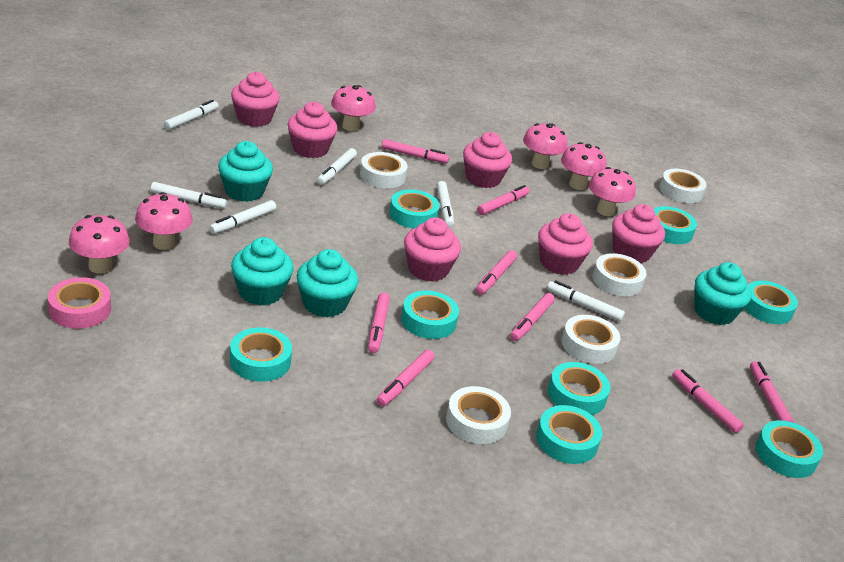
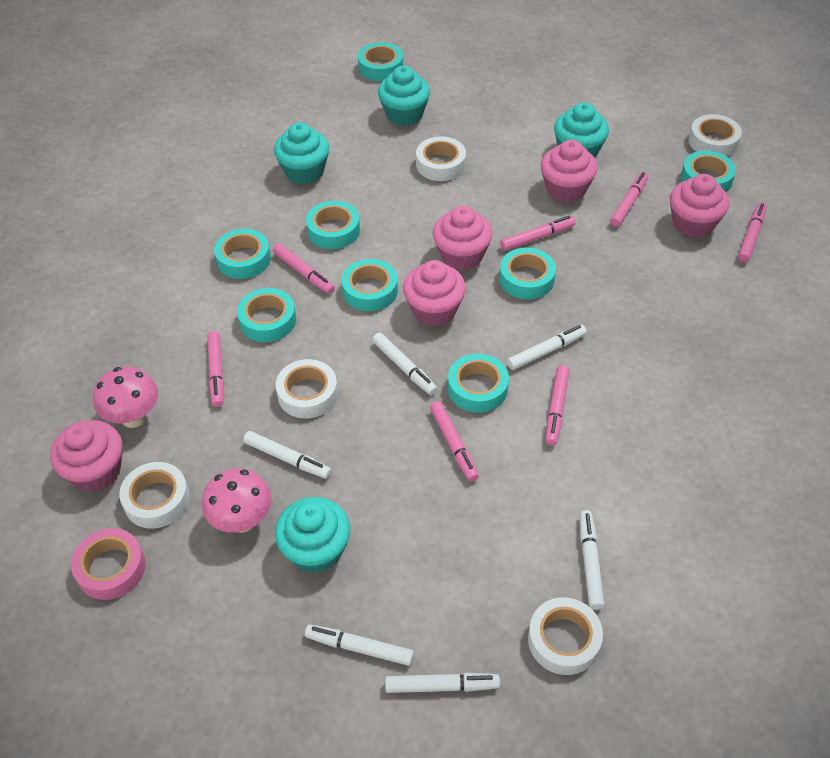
pink cupcake: [231,72,280,127] [287,102,338,158] [404,217,461,281] [463,132,512,188] [538,213,593,275] [612,204,665,263] = 6 -> [50,420,123,492] [403,260,466,326] [433,206,492,270] [541,139,597,202] [670,174,729,238] = 5
pink marker: [368,292,390,353] [377,350,435,406] [382,139,449,163] [476,250,517,295] [477,185,530,215] [510,293,555,341] [672,369,744,433] [750,361,794,423] = 8 -> [207,331,224,407] [273,243,335,294] [430,401,479,481] [500,216,576,251] [545,365,569,446] [610,172,648,227] [738,203,767,262] = 7
pink mushroom: [69,215,130,274] [135,192,193,250] [331,85,376,131] [523,123,567,169] [561,142,607,190] [589,167,636,216] = 6 -> [93,367,158,428] [202,468,272,533] = 2

